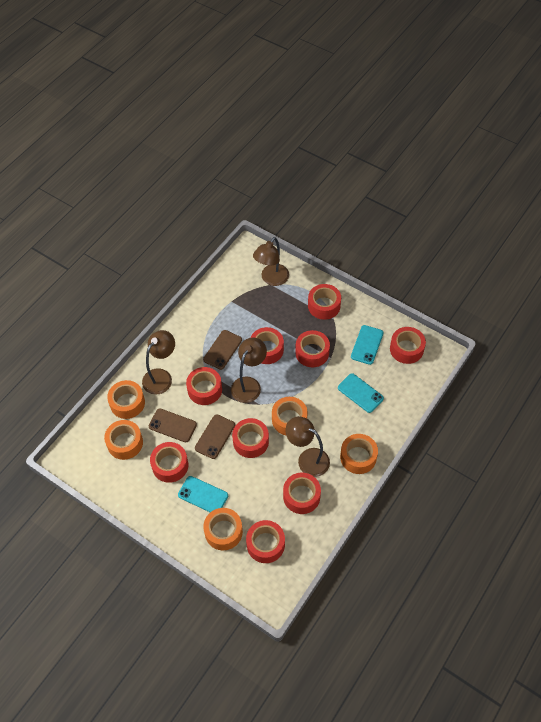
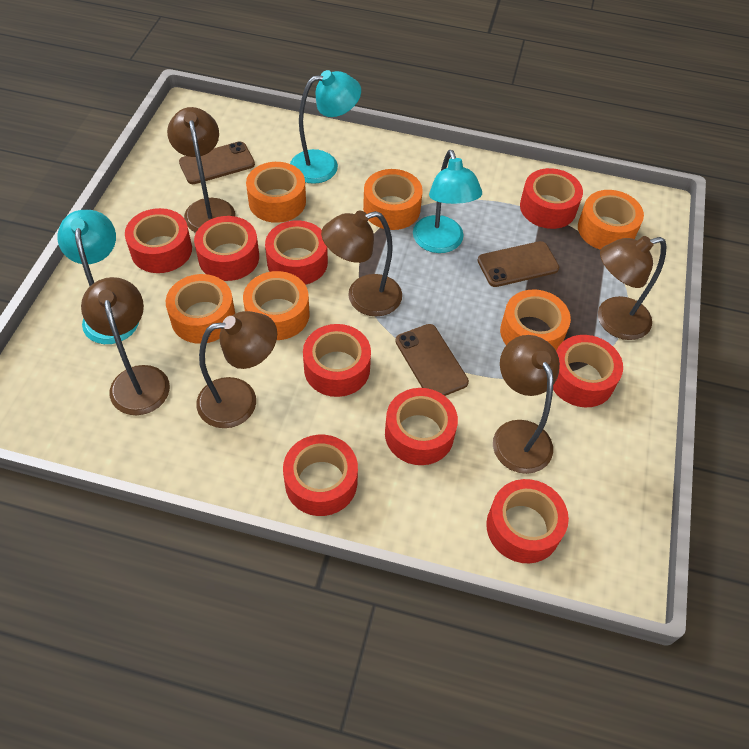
brown lamp: [142,330,175,394] [231,337,267,403] [253,237,289,286] [285,416,330,477] = 4 -> [81,277,170,415] [167,107,235,233] [196,311,277,428] [321,211,402,317] [493,335,560,474] [598,236,666,340] = 6
orange tape: [104,420,143,460] [107,380,145,419] [203,508,243,550] [272,397,308,435] [340,434,378,474] = 5 -> [166,274,235,344] [243,271,309,340] [246,162,306,223] [363,169,423,230] [500,289,571,351] [578,190,644,250] = 6
turquoise lamp: none = 0 -> [57,210,139,344] [290,70,361,184] [413,150,482,253] = 3
turquoise phone: [178,476,228,512] [338,373,384,413] [351,325,384,365] = 3 -> none = 0

